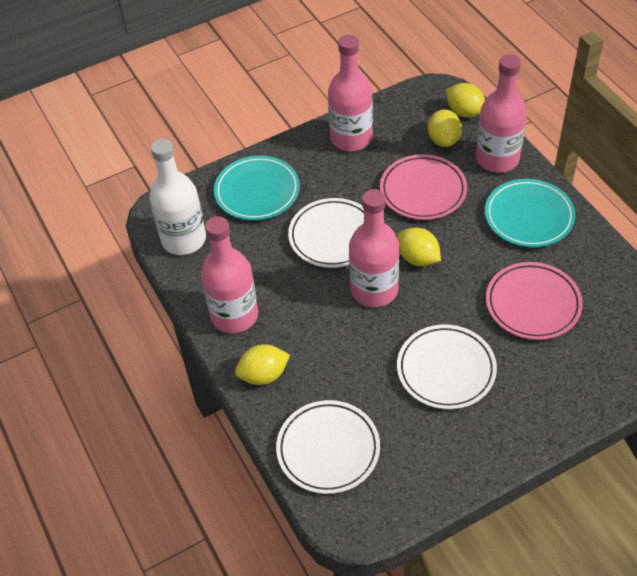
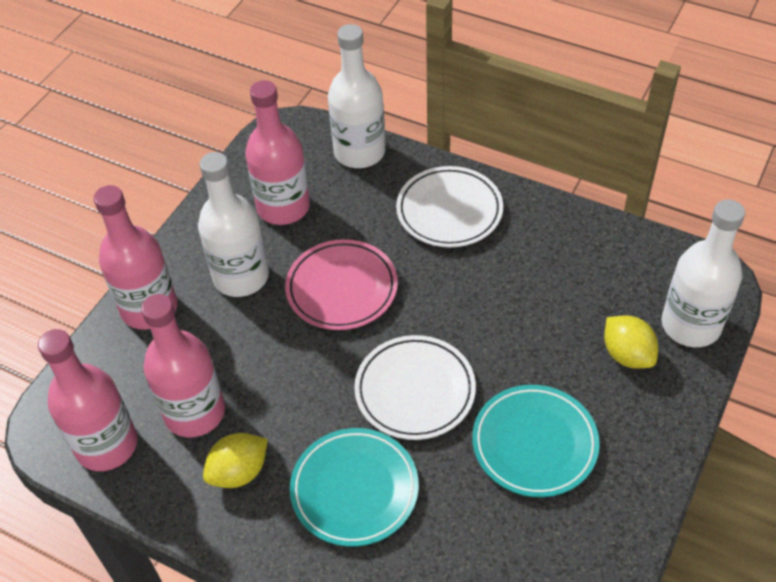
pink plate: [380,154,467,220] [486,262,583,340] = 2 -> [285,239,398,330] = 1
white bottle: [149,139,206,255] = 1 -> [198,152,269,297] [328,24,385,168] [661,199,745,347] = 3
white plate: [276,400,380,494] [288,198,364,268] [397,324,497,409] = 3 -> [354,335,476,440] [396,166,503,247] = 2
yellow lemon: [235,344,290,385] [397,228,441,266] [428,109,462,147] [446,83,485,118] = 4 -> [203,433,268,488] [604,315,658,368] = 2

